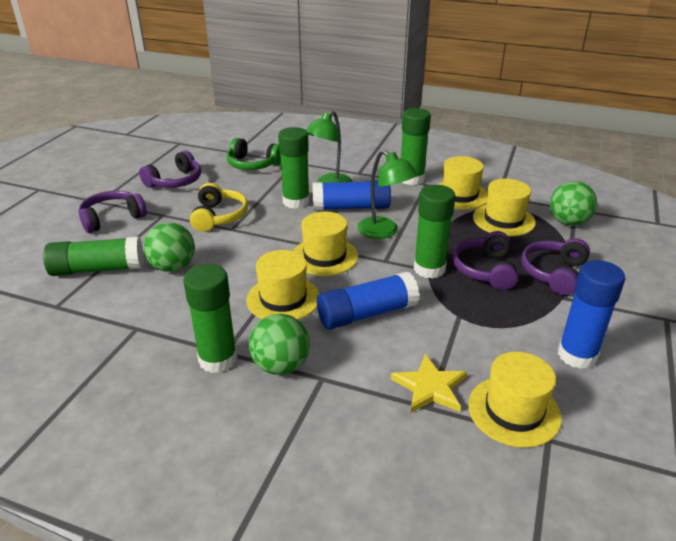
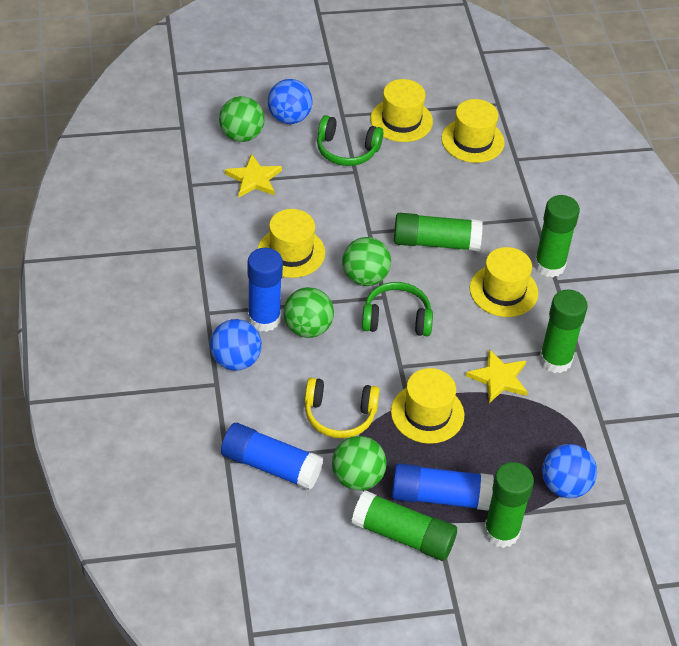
blue ball: none = 0 -> [210,319,262,371] [268,79,312,124] [542,444,597,498] = 3
green ball: [144,222,195,272] [249,314,310,375] [550,181,597,226] = 3 -> [219,96,265,142] [284,287,334,338] [332,436,387,491] [342,237,391,286] = 4
green headphones: [226,138,281,170] = 1 -> [317,115,383,166] [362,282,433,336] = 2
green lamp: [306,111,352,183] [357,150,418,239] = 2 -> none = 0
purple headphones: [78,191,147,233] [139,150,201,188] [453,231,518,290] [521,238,590,295] = 4 -> none = 0
yellow star: [391,354,467,413] = 1 -> [225,154,282,197] [466,349,528,403] = 2

